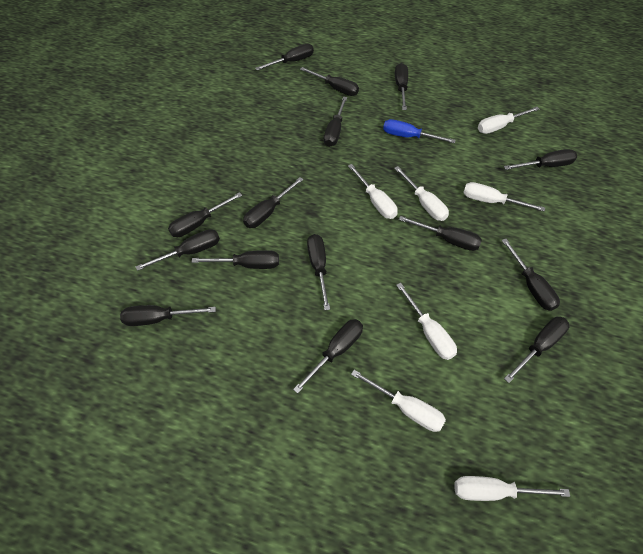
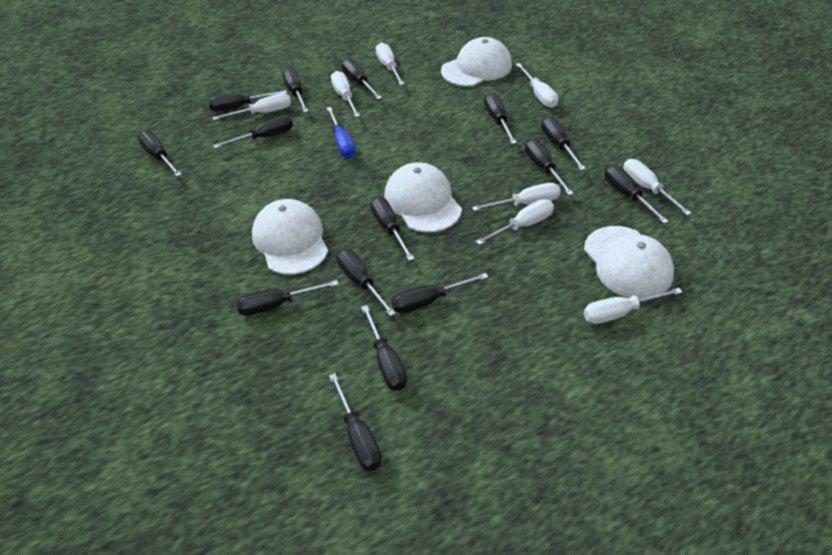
white cap: none = 0 -> [252,199,328,275] [384,162,462,233] [441,37,512,87] [584,226,674,299] = 4
white screwdriver: [348,164,398,219] [351,370,446,432] [394,166,449,221] [396,283,457,360] [454,476,570,501] [463,182,545,212] [478,107,539,134] = 7 -> [213,93,291,120] [331,71,360,117] [376,43,405,85] [472,183,561,211] [476,199,554,245] [516,63,558,108] [584,288,683,324] [624,159,691,215] = 8

